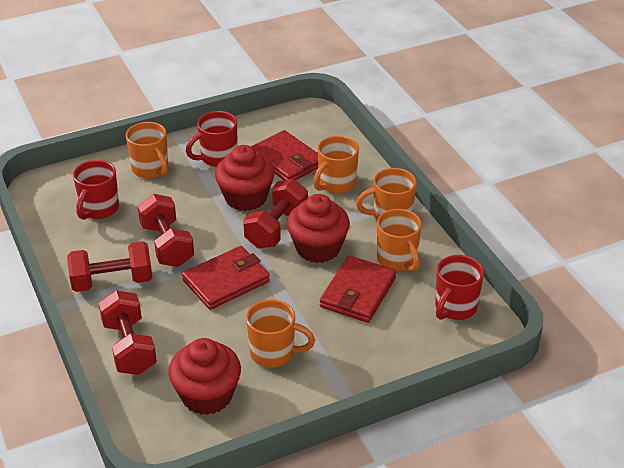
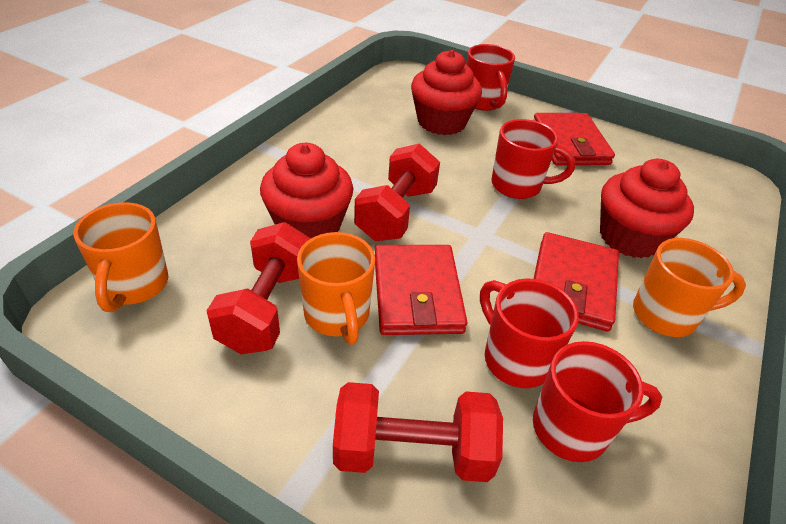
orange mug: [126,122,168,179] [246,299,315,368] [313,136,359,193] [356,168,417,221] [377,209,422,272] = 5 -> [73,202,168,312] [297,232,375,345] [633,238,746,337] = 3
red dumbbell: [67,241,153,292] [99,290,157,375] [138,194,194,267] [243,179,308,249] = 4 -> [207,222,311,354] [333,382,503,482] [354,144,440,241] = 3
red mug: [73,160,119,220] [186,111,237,167] [435,255,484,320] = 3 -> [466,44,515,111] [480,279,579,388] [492,119,575,199] [533,341,662,462] = 4

